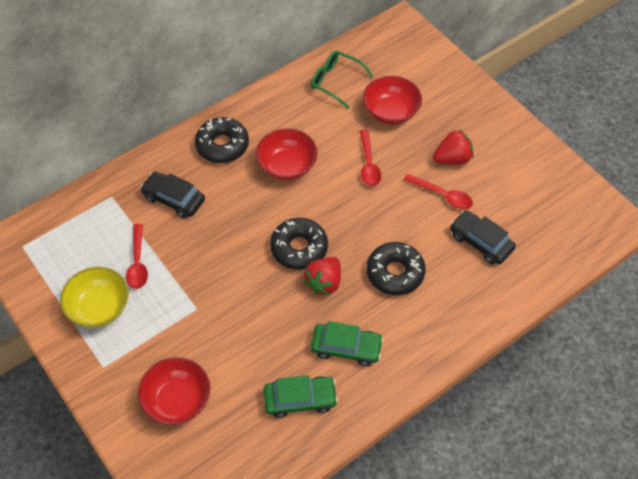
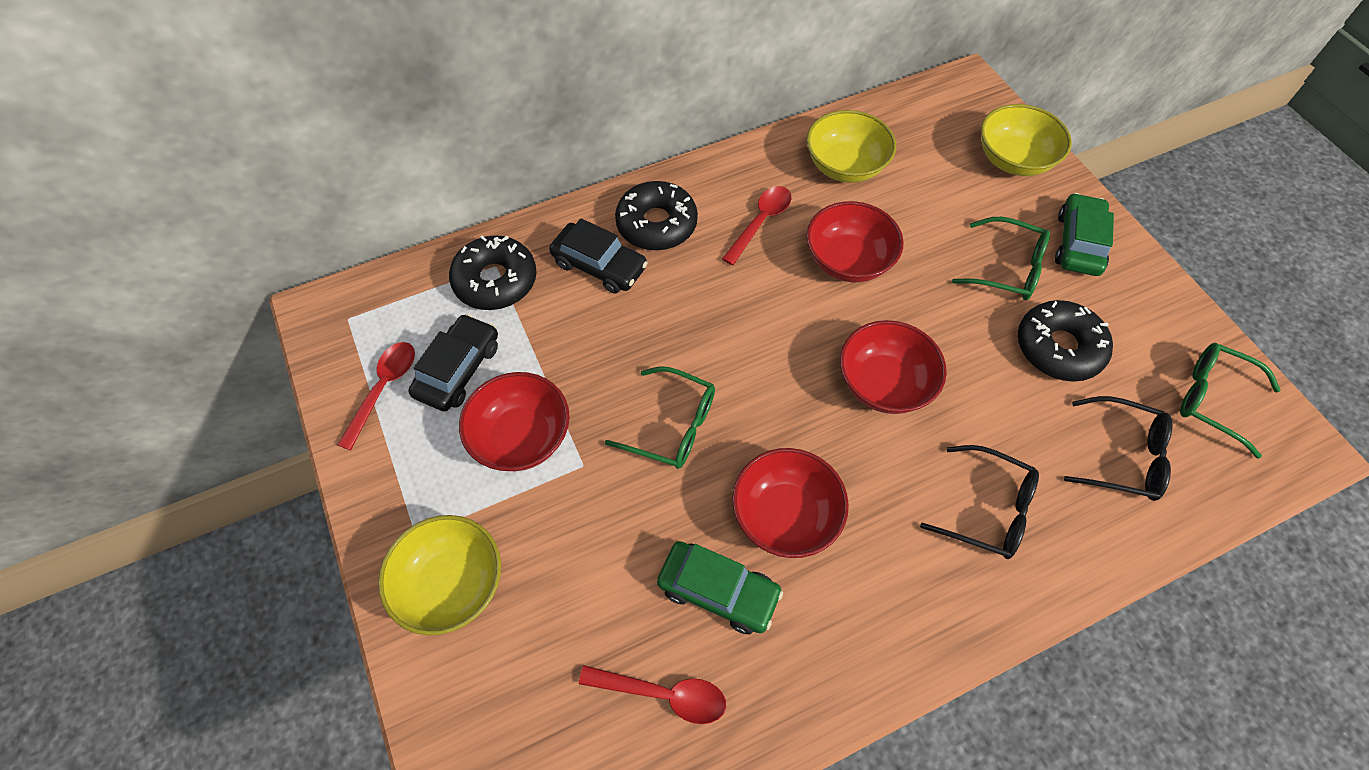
black glasses: none = 0 -> [920,445,1039,559] [1064,396,1173,501] = 2
green glasses: [311,50,374,109] = 1 -> [605,366,715,469] [952,217,1050,300] [1180,343,1281,459] = 3
red bowl: [138,357,210,425] [256,128,317,181] [363,76,422,125] = 3 -> [459,372,570,471] [732,448,849,558] [806,201,904,282] [840,320,947,414] = 4
red strawberry: [304,257,341,296] [433,130,473,165] = 2 -> none = 0
yellow bowl: [60,267,129,328] = 1 -> [378,515,501,635] [807,110,896,183] [981,104,1072,176] = 3

